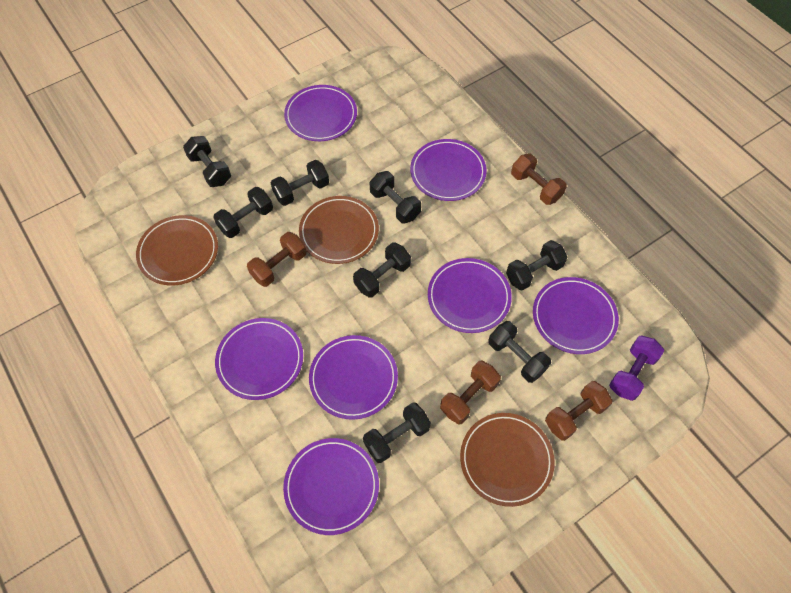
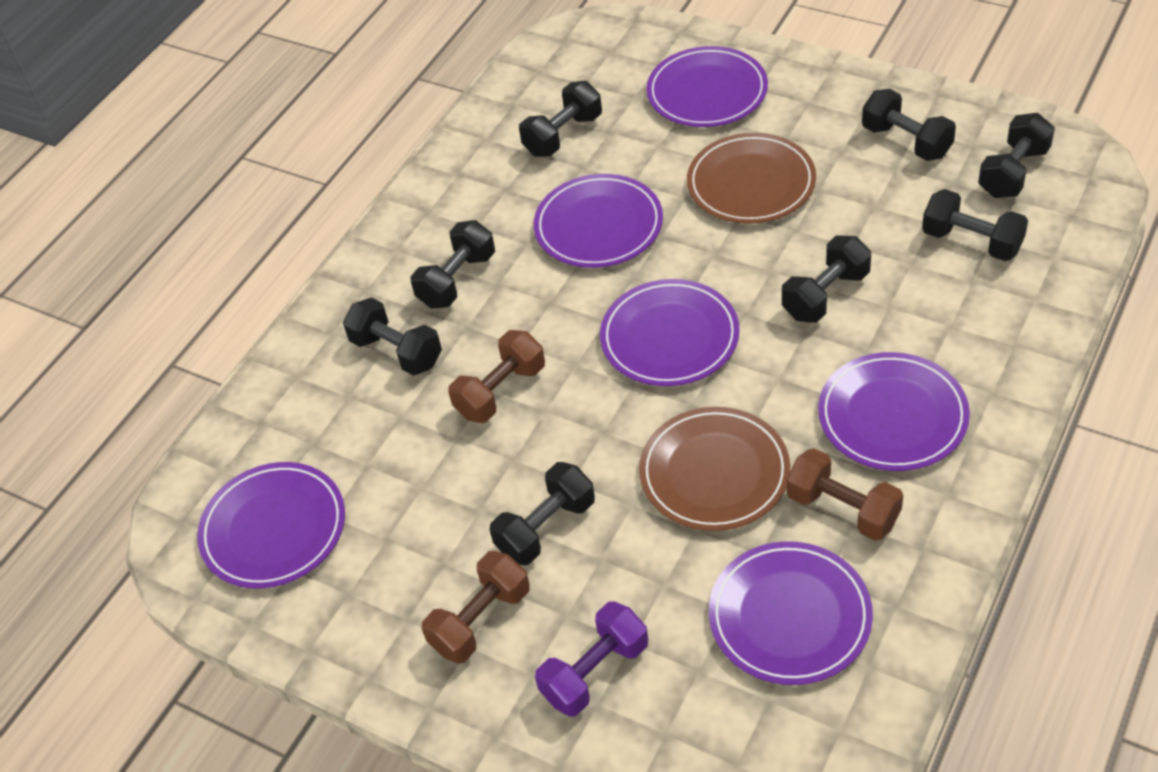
brown dumbbell: [247,232,307,287] [440,361,501,425] [511,153,567,205] [545,381,613,441] = 4 -> [422,551,530,663] [448,330,545,423] [787,448,903,541] = 3
brown plate: [136,215,218,286] [299,196,379,264] [460,413,555,507] = 3 -> [639,407,790,531] [687,133,816,224] = 2
purple plate: [215,318,303,400] [283,438,379,535] [284,85,357,141] [309,335,398,420] [410,139,487,201] [428,258,512,333] [533,277,619,354] = 7 -> [197,462,345,588] [534,174,663,268] [600,279,740,386] [647,46,768,127] [709,541,873,685] [818,352,970,471] = 6

